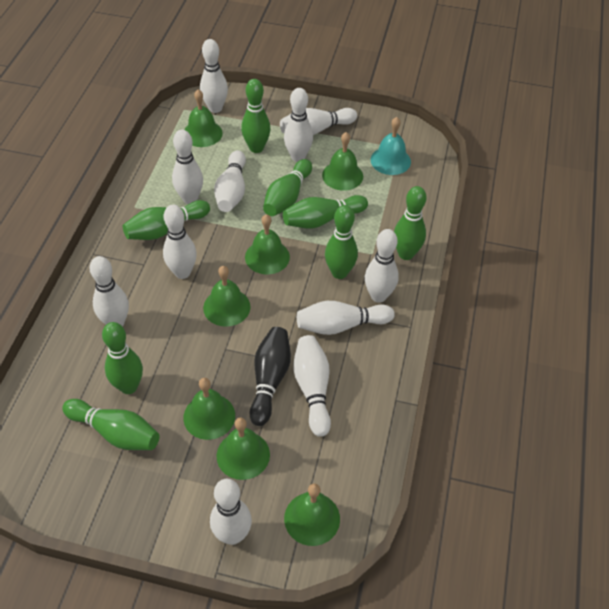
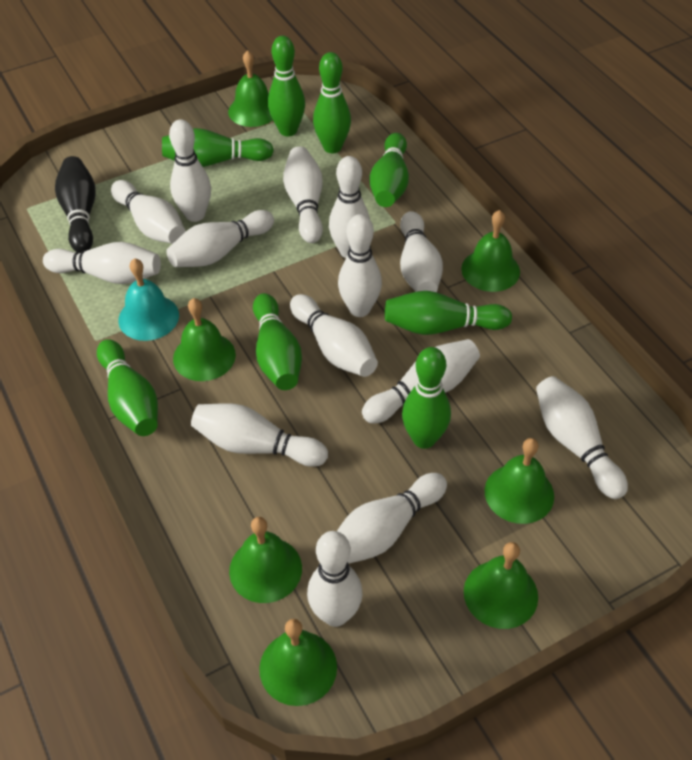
white bowling pin: [90,256,129,327] [163,205,197,279] [172,130,203,204] [200,39,228,113] [210,479,252,545] [214,150,246,212] [280,108,357,135] [284,88,313,162] [293,335,331,437] [297,301,395,335] [365,229,399,303] = 11 -> [43,242,161,284] [111,180,186,244] [166,210,274,267] [169,119,211,222] [191,403,328,467] [283,146,323,243] [290,294,378,377] [307,531,363,627] [329,156,370,258] [337,473,447,564] [338,214,382,317] [362,339,480,424] [400,211,443,292] [536,376,628,499] = 14

